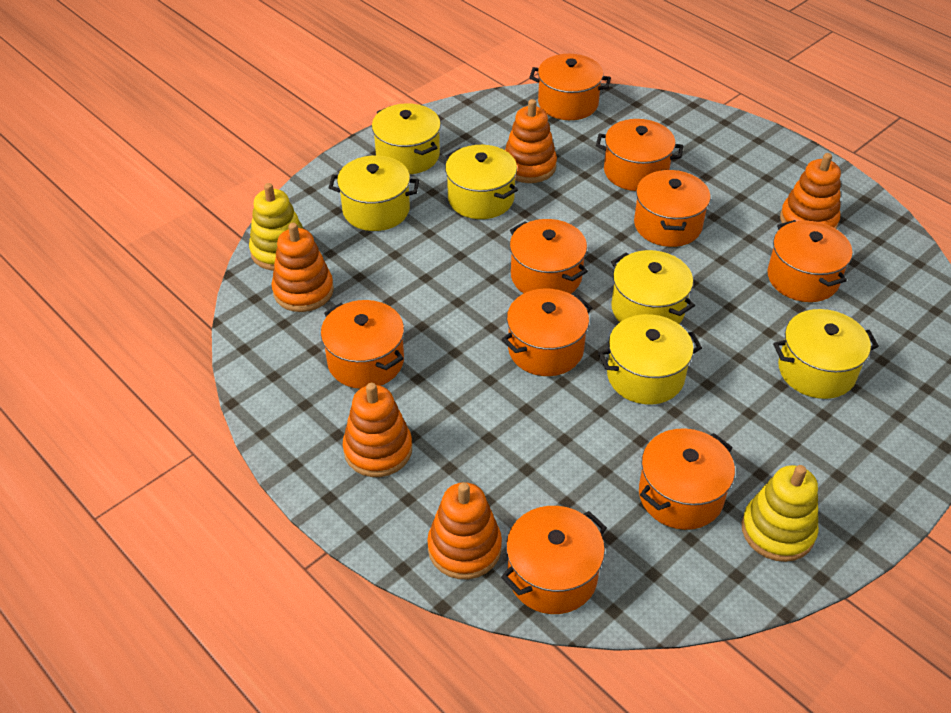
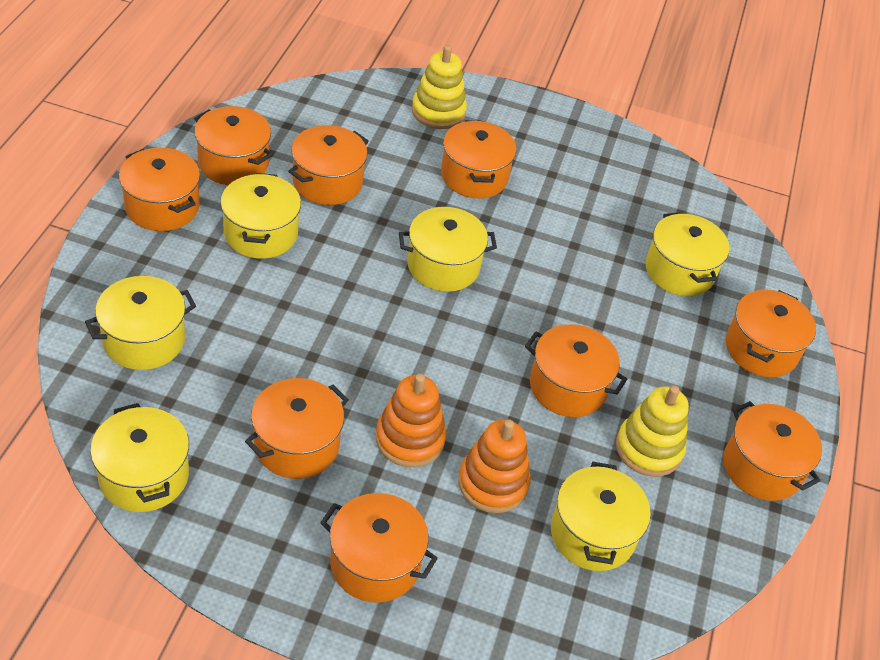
orange stacking toy: [272,223,334,312] [343,383,412,477] [427,482,502,579] [505,99,557,183] [780,153,841,229] = 5 -> [376,374,446,467] [458,419,531,513] = 2

